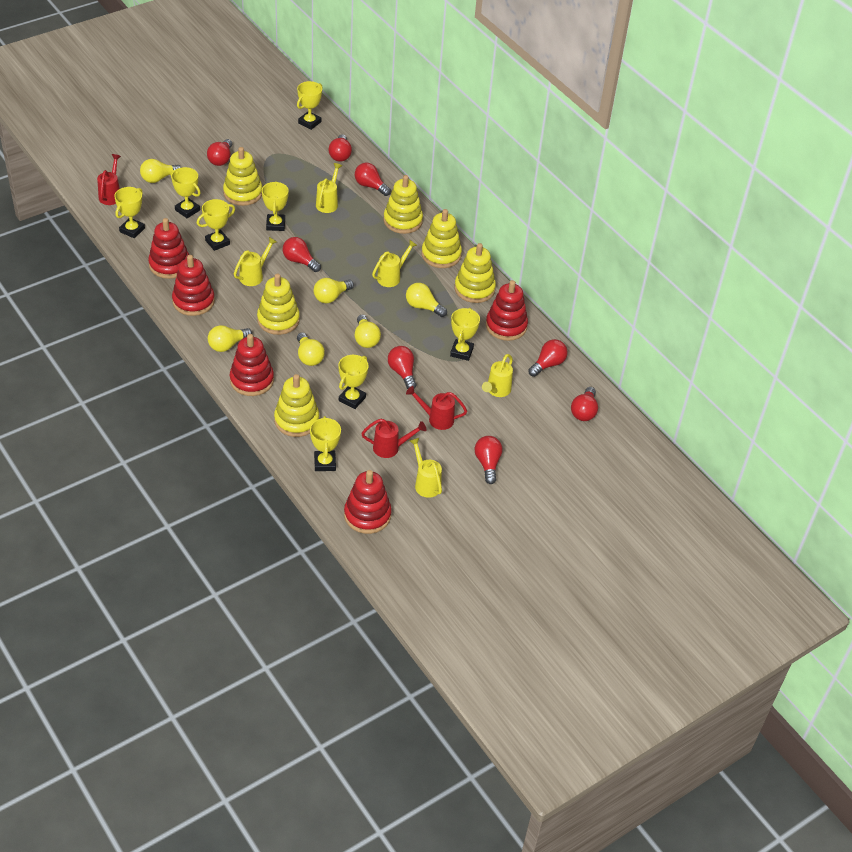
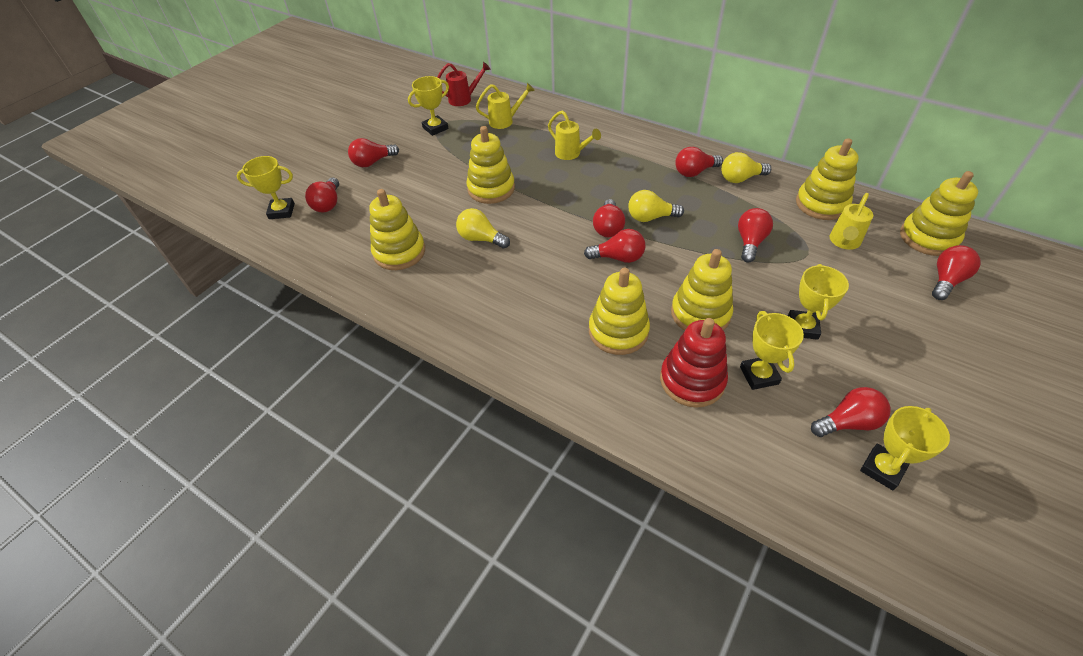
red stacking toy: [148,218,189,279] [172,255,215,316] [230,334,274,396] [344,470,392,534] [486,280,528,341] = 5 -> [660,318,728,408] = 1
red watering can: [97,154,121,205] [361,419,426,458] [406,386,467,430] = 3 -> [438,62,491,106] = 1
yellow light bulb: [140,159,182,183] [208,325,252,352] [297,332,325,366] [314,278,354,303] [354,315,381,348] [406,283,447,317] = 6 -> [456,208,510,249] [628,190,684,222] [721,152,771,183] = 3
yellow trophy: [114,187,145,238] [170,167,201,218] [197,199,235,251] [262,181,289,231] [297,81,323,130] [310,416,341,471] [338,355,368,409] [450,308,480,361] = 8 -> [236,156,295,219] [408,76,449,136] [740,311,804,390] [788,264,849,340] [860,406,950,490] = 5
yellow watering can: [234,237,277,286] [316,163,342,213] [372,240,417,287] [410,438,442,498] [482,354,513,397] = 5 -> [476,83,535,129] [548,110,601,160] [829,193,873,250] = 3

